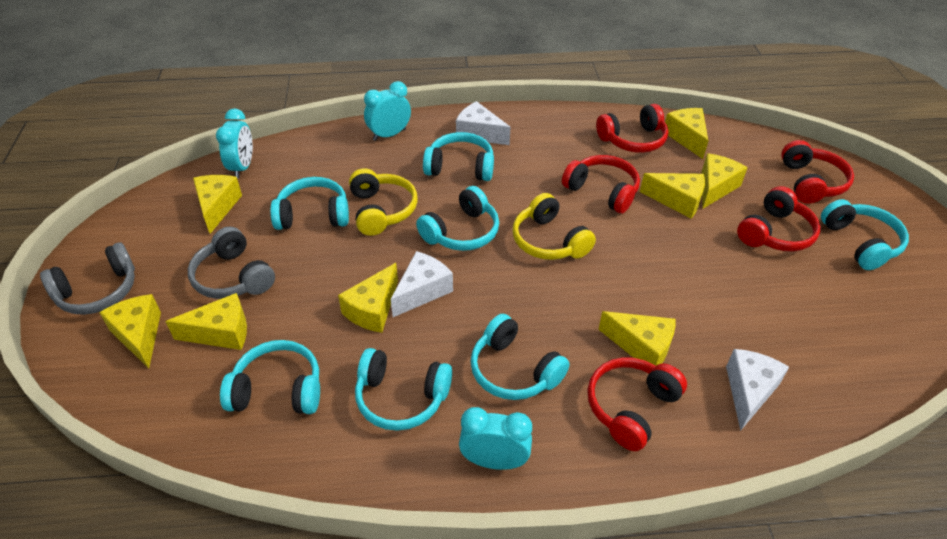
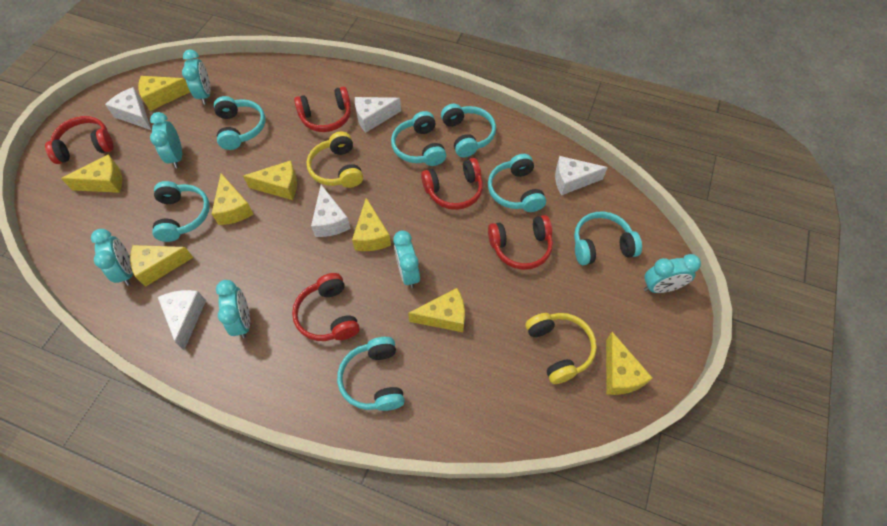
grey headphones: [40,242,135,315] [188,226,275,299] = 2 -> none = 0
turquoise clock: [216,108,253,178] [364,81,411,141] [459,407,532,470] = 3 -> [91,229,133,286] [150,112,182,168] [182,50,211,105] [216,280,250,338] [393,230,420,288] [644,254,701,293] = 6
white cheese: [391,251,453,317] [456,101,510,145] [726,349,789,431] = 3 -> [105,87,151,130] [158,290,206,350] [311,185,351,237] [355,97,401,133] [555,156,608,195] = 5

